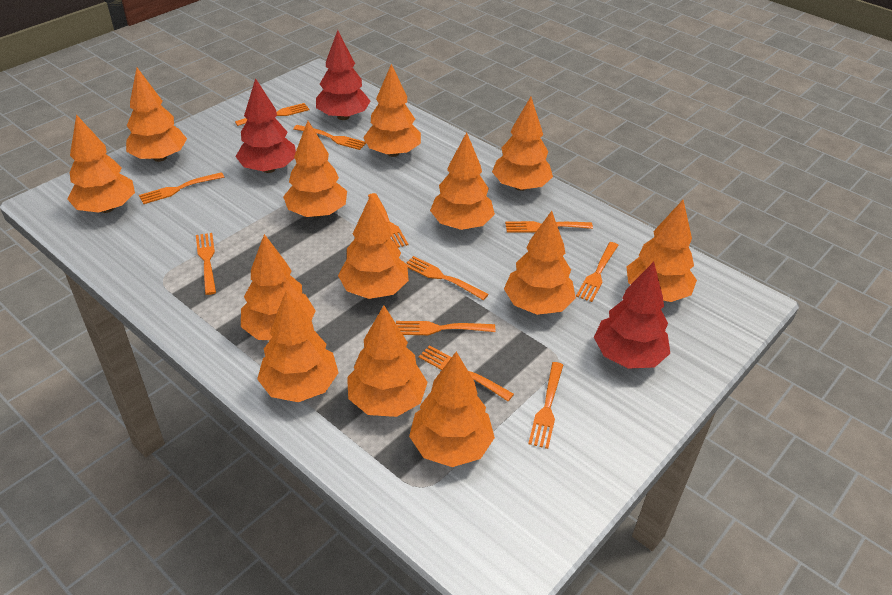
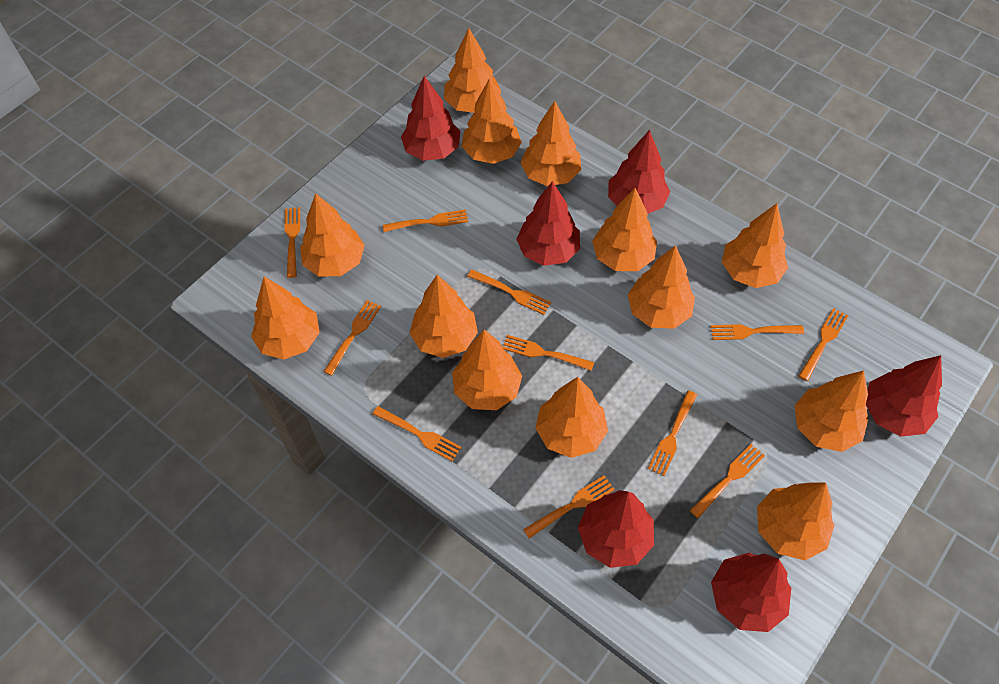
red tree: [236,78,296,173] [316,30,370,120] [594,262,670,369] = 3 -> [401,76,460,161] [516,181,580,266] [578,490,654,568] [608,130,670,214] [711,553,791,632] [866,355,942,437] = 6

